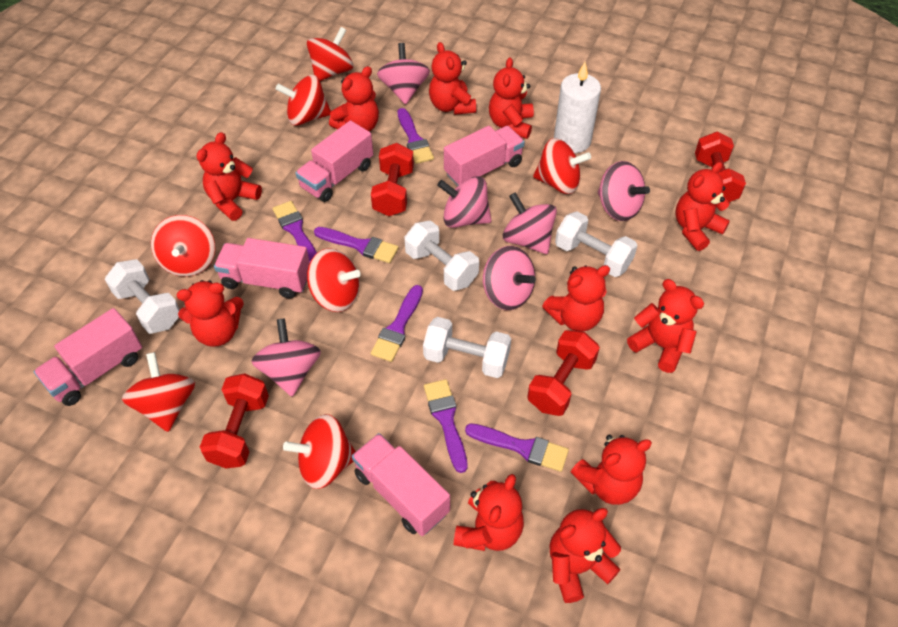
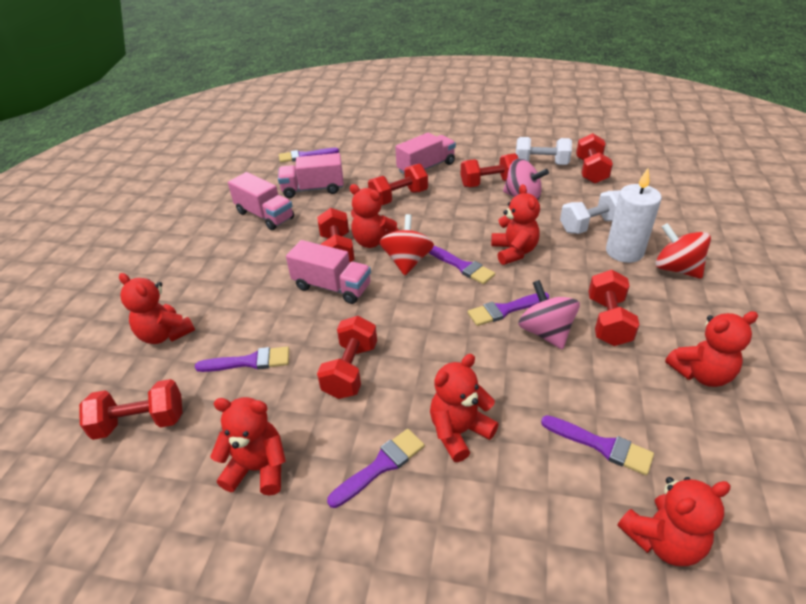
pink spinning top: [251,318,321,397] [377,43,430,105] [437,176,492,228] [483,246,536,310] [503,192,557,254] [598,161,650,221] = 6 -> [503,159,549,200] [518,280,580,350] = 2
pink truck: [34,308,142,406] [214,238,310,299] [295,120,373,202] [352,433,450,536] [444,126,525,186] = 5 -> [228,172,294,230] [278,153,344,198] [286,240,371,304] [396,133,456,175] = 4
red dumbbell: [200,374,269,468] [371,143,414,216] [527,330,600,416] [695,132,746,202] = 4 -> [79,379,183,440] [317,208,355,262] [317,316,377,399] [368,164,428,205] [461,153,519,187] [576,133,613,184] [589,270,640,346] = 7
red spinning top: [122,352,195,432] [151,215,215,277] [276,75,331,126] [283,414,356,489] [307,27,354,81] [307,248,361,312] [533,138,591,194] = 7 -> [380,214,434,275] [656,223,711,279] = 2
red teddy bear: [177,280,244,347] [197,132,262,221] [329,66,379,132] [429,42,476,115] [453,474,524,551] [489,57,534,139] [542,265,610,332] [549,508,621,603] [571,435,652,505] [627,279,704,373] [675,162,730,251] = 11 -> [119,273,195,344] [210,397,286,495] [350,184,399,248] [430,354,499,462] [491,184,540,265] [618,477,731,566] [665,311,758,387] = 7
white dumbbell: [105,259,180,334] [404,220,479,291] [423,317,511,378] [555,211,637,277] = 4 -> [516,137,572,165] [560,190,620,234] = 2

